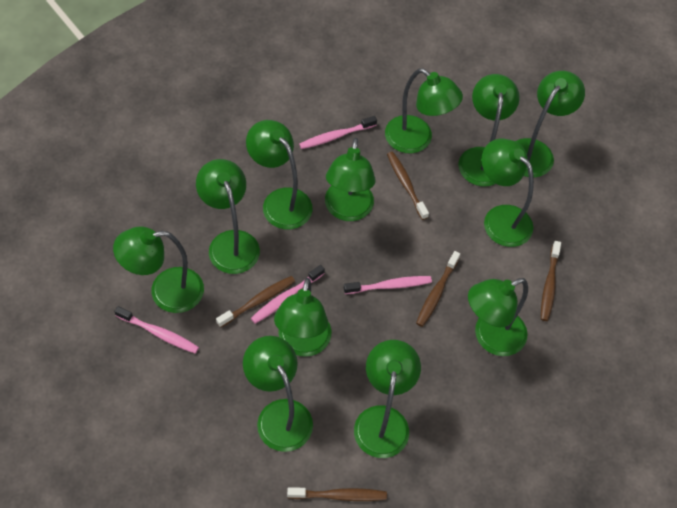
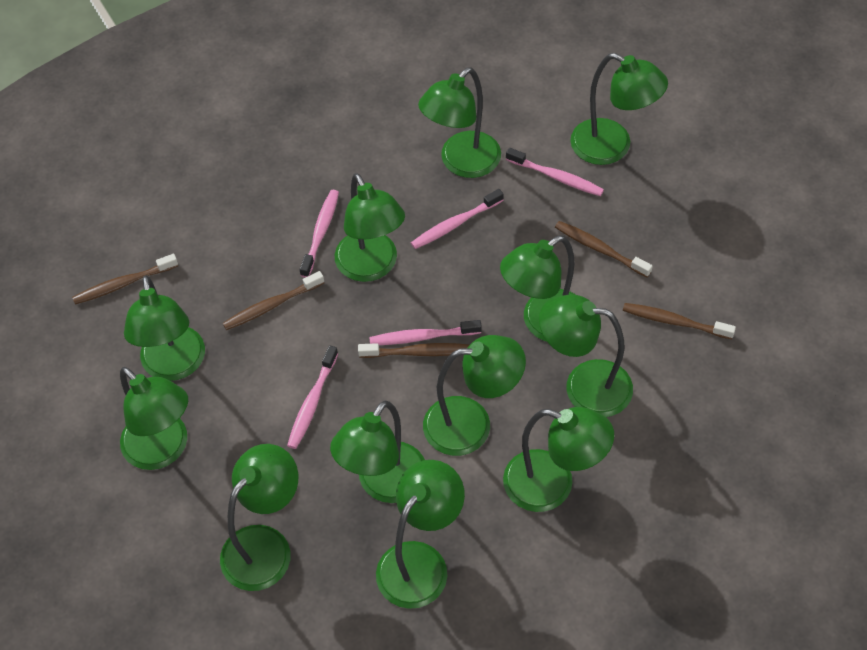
pink toothbrush: [114,306,199,354] [251,265,325,324] [299,116,377,149] [344,276,432,294] = 4 -> [287,345,338,449] [300,190,339,278] [369,320,482,345] [411,189,504,249] [506,148,604,196] = 5

